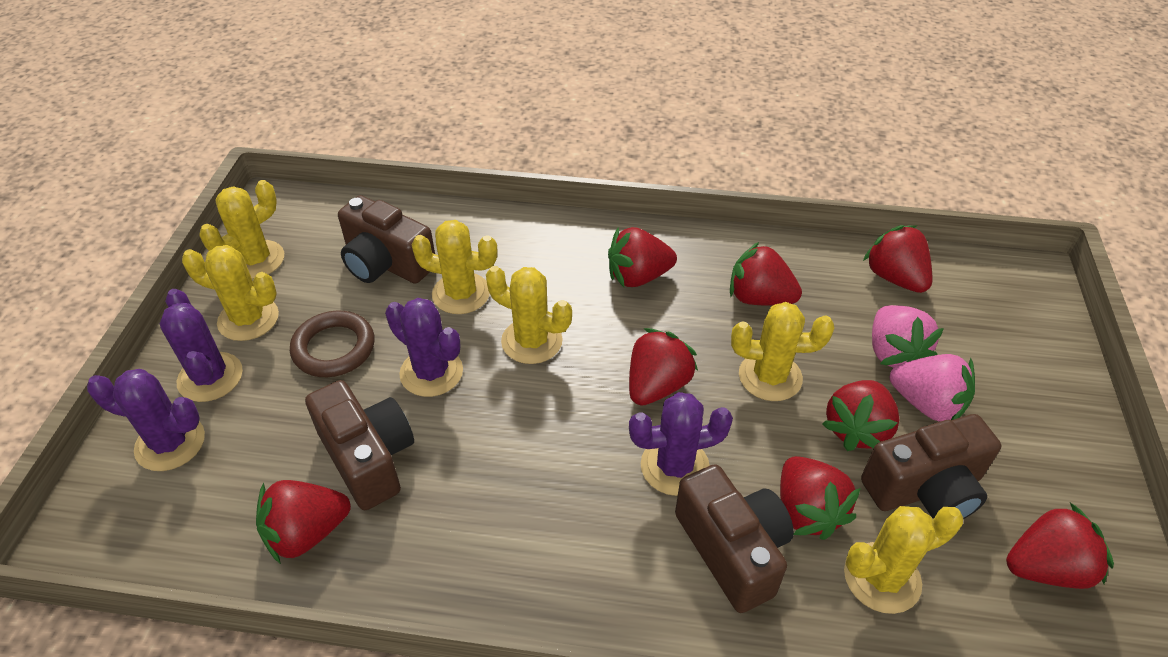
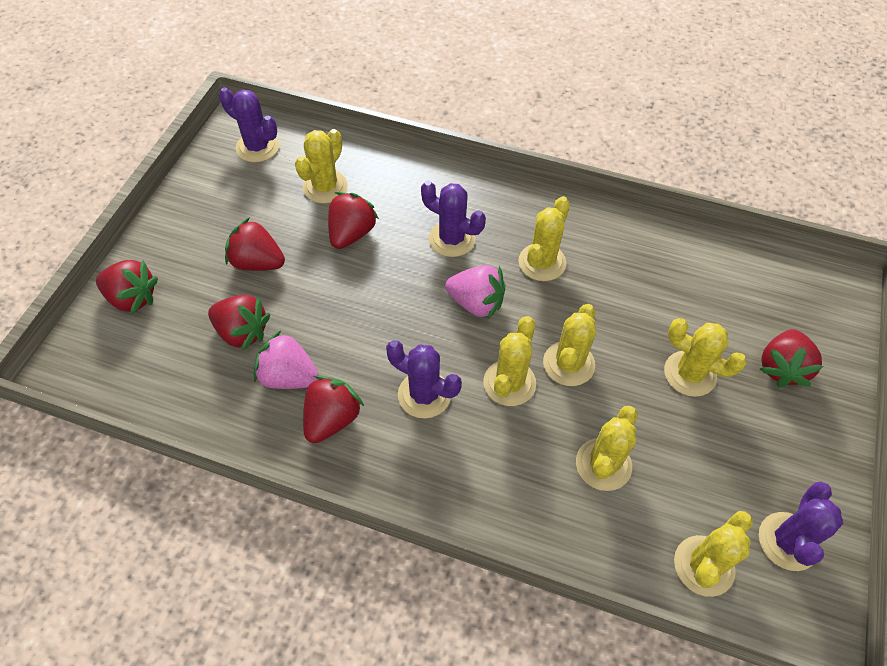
brown camera: [305,380,414,510] [338,195,435,284] [675,464,794,613] [861,414,1001,519] = 4 -> none = 0
brown ring: [290,311,374,377] = 1 -> none = 0
red strawberry: [256,480,351,564] [608,227,677,287] [629,328,698,406] [730,242,802,306] [780,456,861,540] [822,380,899,451] [863,225,932,293] [1006,503,1114,589] = 8 -> [96,260,158,314] [208,295,270,351] [225,217,285,271] [303,375,364,443] [328,192,379,249] [760,329,824,387] = 6
yellow cactus: [182,245,279,341] [199,180,284,279] [411,220,498,314] [486,266,572,364] [731,302,834,401] [844,506,963,614] = 6 -> [295,129,348,204] [483,316,536,406] [518,196,570,281] [543,304,596,386] [576,406,638,491] [664,318,747,397] [674,511,753,597] = 7

